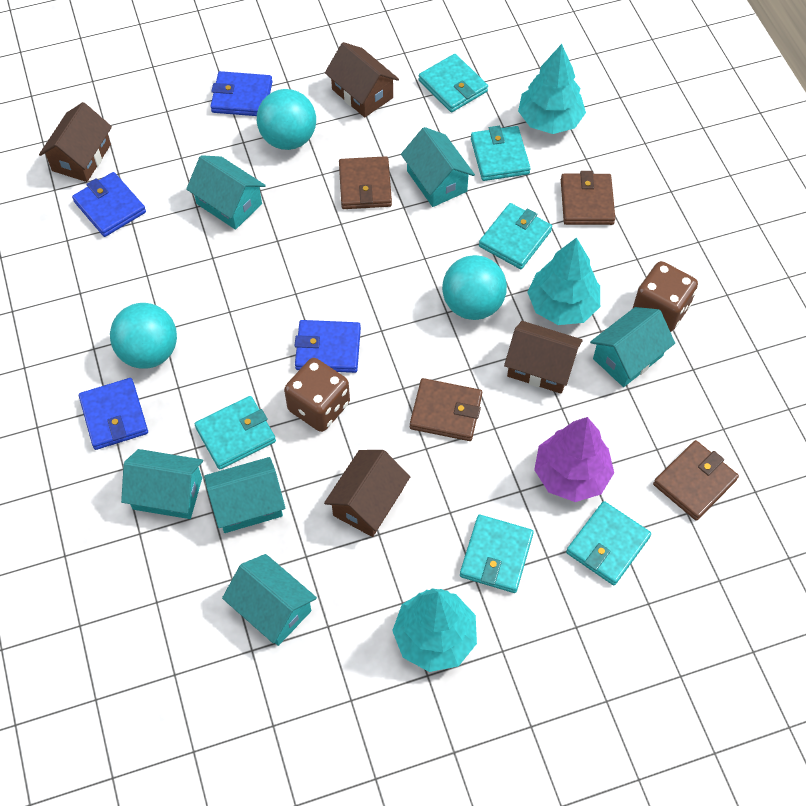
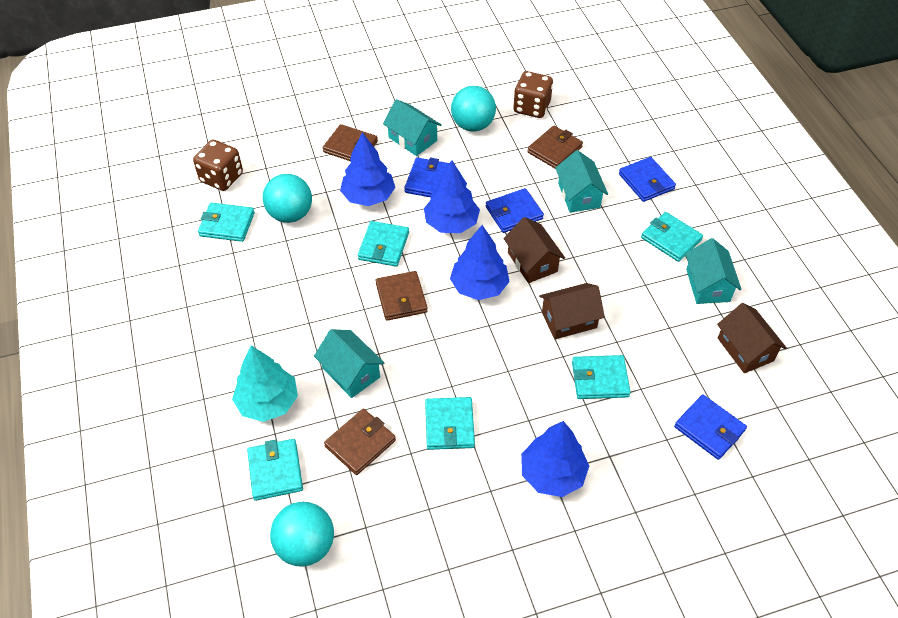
blue tree: none = 0 -> [340,132,395,206] [424,160,480,233] [450,225,510,300] [521,421,589,497] = 4
brown house: [39,102,112,182] [324,450,410,537] [325,42,399,117] [504,321,583,394] = 4 -> [504,217,565,283] [539,283,605,339] [717,303,787,373] = 3
purple tree: [534,417,614,502] = 1 -> none = 0
turquoise house: [121,449,203,519] [186,155,266,230] [204,457,286,533] [222,554,317,646] [401,127,475,207] [590,307,675,387] = 6 -> [314,329,384,398] [383,99,442,156] [555,150,608,213] [686,238,742,304] = 4
turquoise tree: [392,589,477,672] [518,44,586,134] [528,237,600,325] = 3 -> [232,346,298,422] = 1

